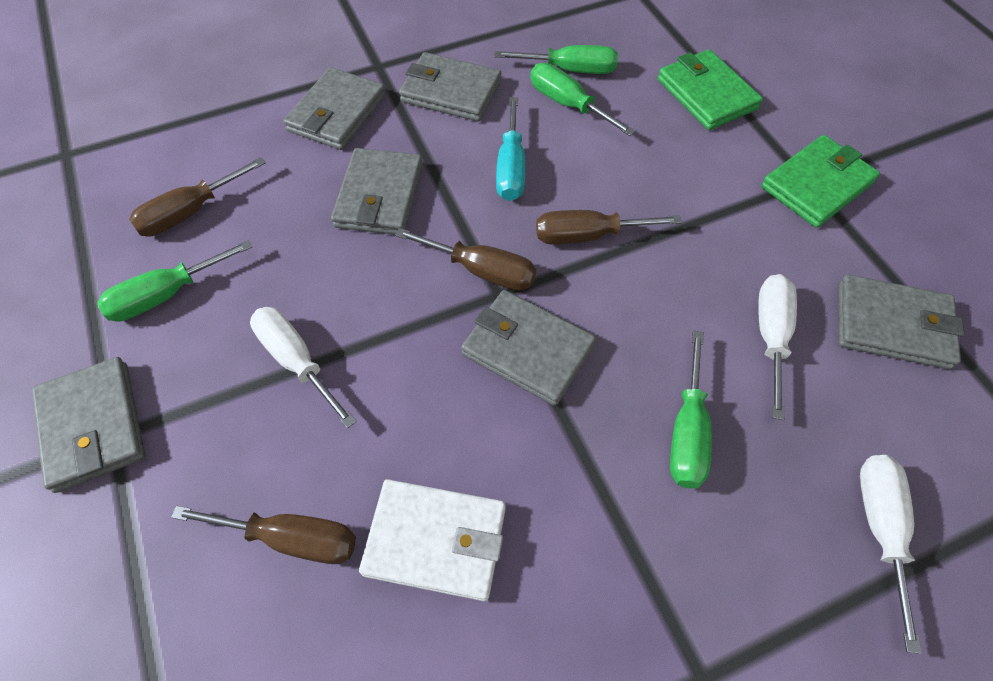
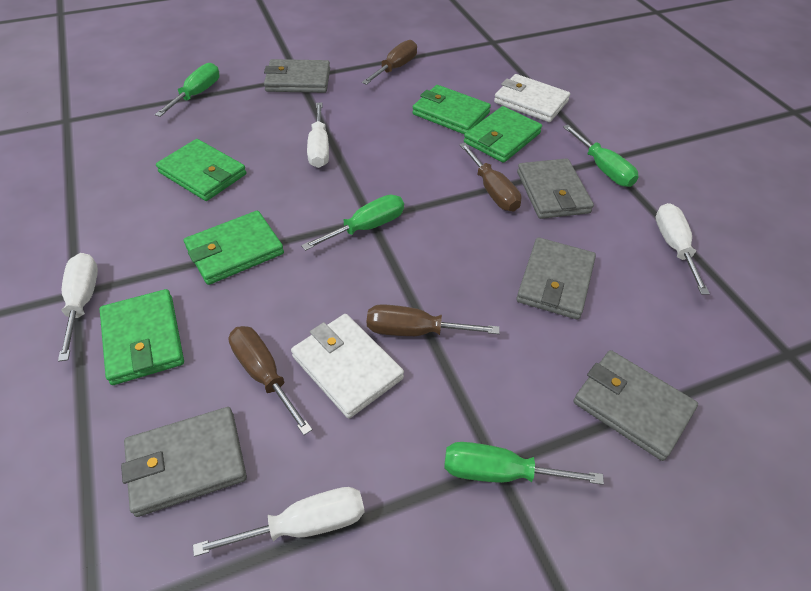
green wallet: [658,49,763,130] [761,135,880,228] = 2 -> [100,289,184,385] [156,139,246,201] [184,211,284,285] [412,85,491,134] [464,106,542,163] = 5
grey wallet: [32,357,145,493] [283,67,386,150] [331,148,423,235] [399,52,501,121] [461,290,596,406] [838,274,964,369] = 6 -> [121,407,247,517] [264,59,330,93] [516,237,596,320] [517,158,594,219] [573,350,698,461] = 5
turquoise screwdriver: [496,97,525,201] = 1 -> none = 0
white screwdriver: [250,307,357,428] [758,274,797,420] [860,455,921,654] = 3 -> [58,253,98,361] [193,487,365,557] [307,103,329,168] [655,203,710,295] = 4
white wallet: [359,479,506,601] = 1 -> [291,314,404,419] [494,74,570,122] = 2

